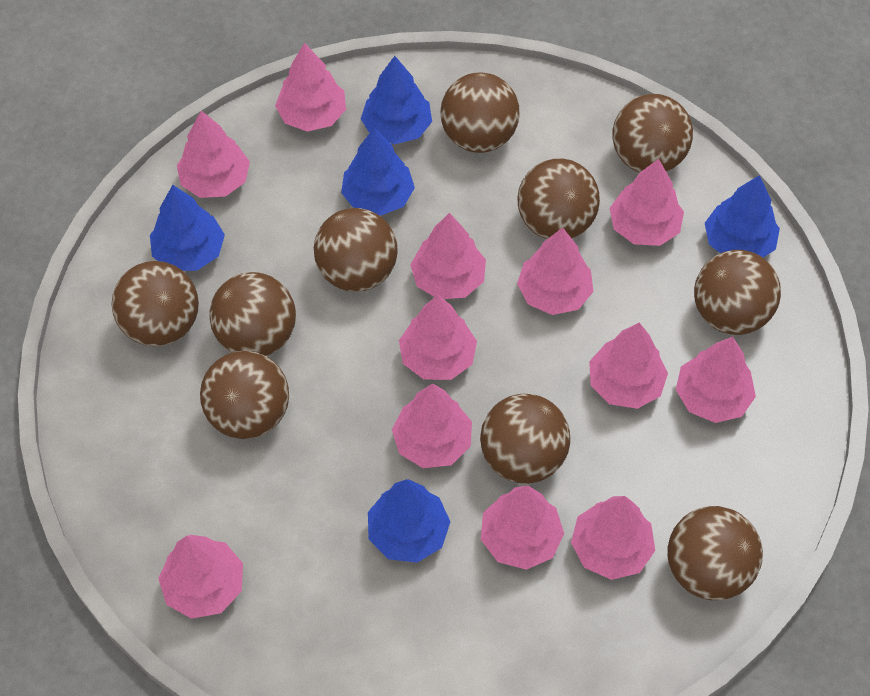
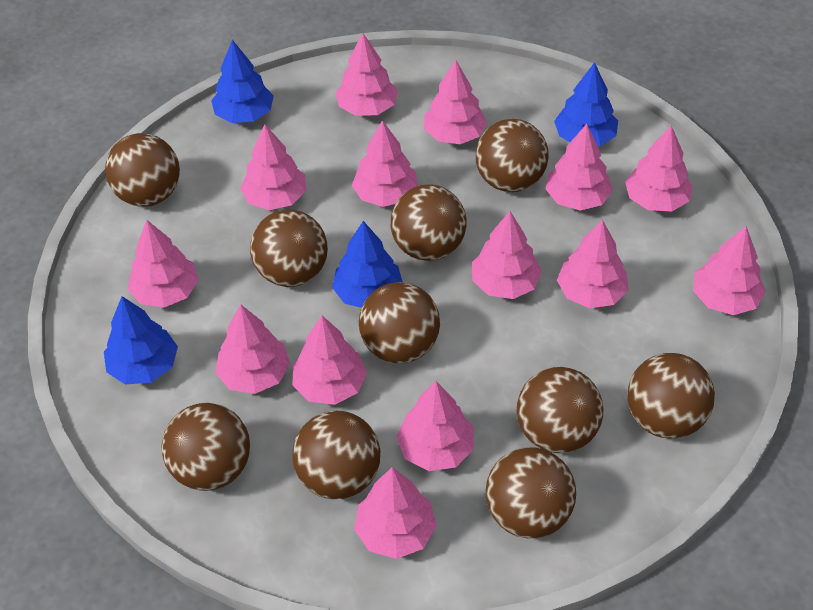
blue tree: [150,185,225,271] [341,127,415,216] [361,56,432,144] [368,479,450,563] [705,175,780,257] = 5 -> [104,296,178,385] [211,40,274,123] [332,221,403,308] [554,62,618,146] = 4
pink tree: [158,535,243,619] [177,111,250,198] [275,43,346,132] [392,383,472,468] [399,295,477,380] [410,213,486,299] [481,486,564,570] [517,228,593,315] [571,496,655,580] [589,322,668,409] [610,159,684,246] [676,337,756,423] = 12 -> [128,220,199,308] [215,305,290,394] [240,124,306,210] [292,316,367,405] [336,33,398,116] [352,120,418,207] [354,467,437,559] [396,381,474,471] [424,60,487,144] [472,211,542,299] [546,124,613,211] [557,220,629,308] [625,125,693,211] [693,226,766,315] = 14

